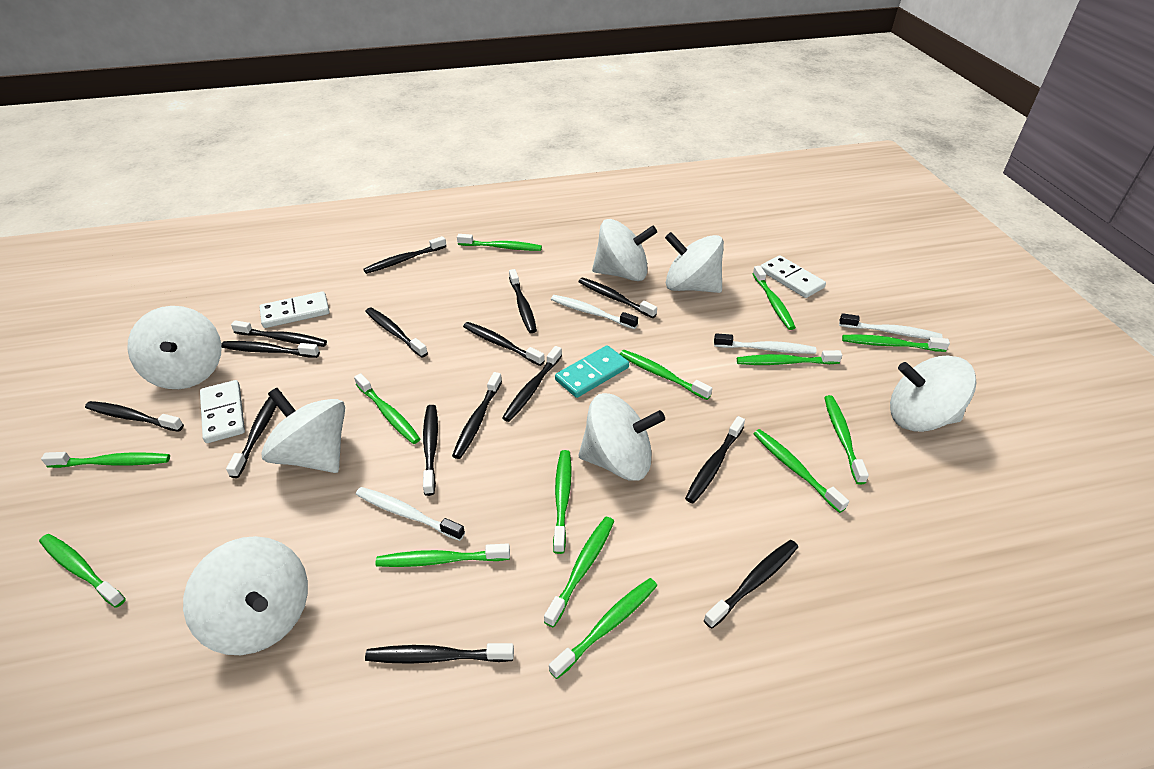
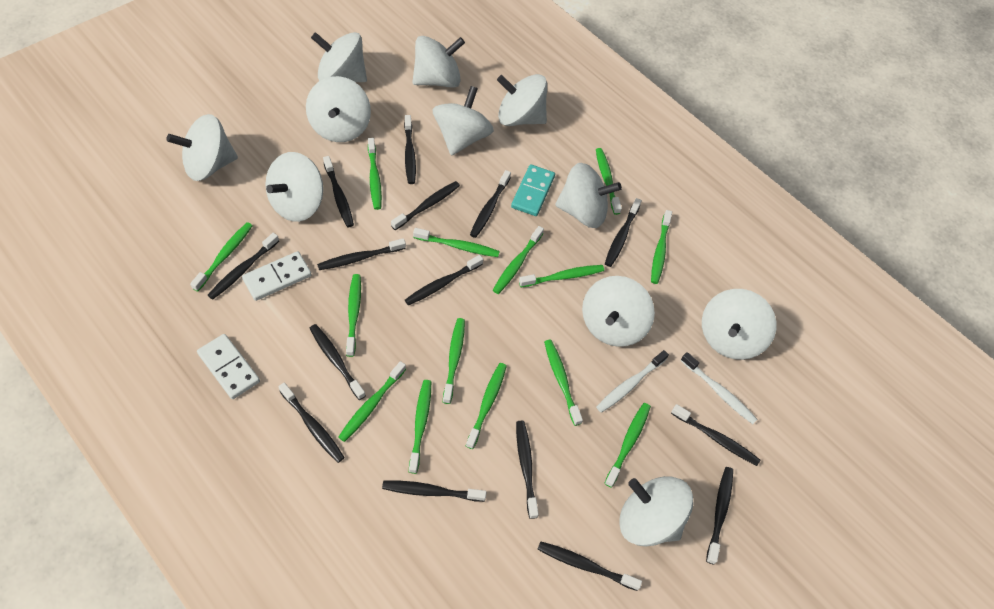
white domino: [200,380,245,443] [260,291,330,328] [761,255,826,298] = 3 -> [197,334,260,399] [242,251,312,301] = 2
white spinning top: [127,306,222,389] [183,536,308,655] [261,388,345,473] [578,393,665,480] [592,219,657,281] [665,232,724,293] [890,355,977,432] = 7 -> [166,114,238,181] [265,152,323,222] [306,76,371,142] [311,32,367,82] [413,36,465,88] [433,86,494,156] [497,74,547,126] [555,163,622,228] [582,276,655,347] [619,476,693,547] [702,289,776,360] = 11
white toothbrush: [356,487,465,541] [551,295,638,329] [714,333,816,354] [839,313,943,339] = 4 -> [596,350,669,413] [680,352,758,424] = 2

